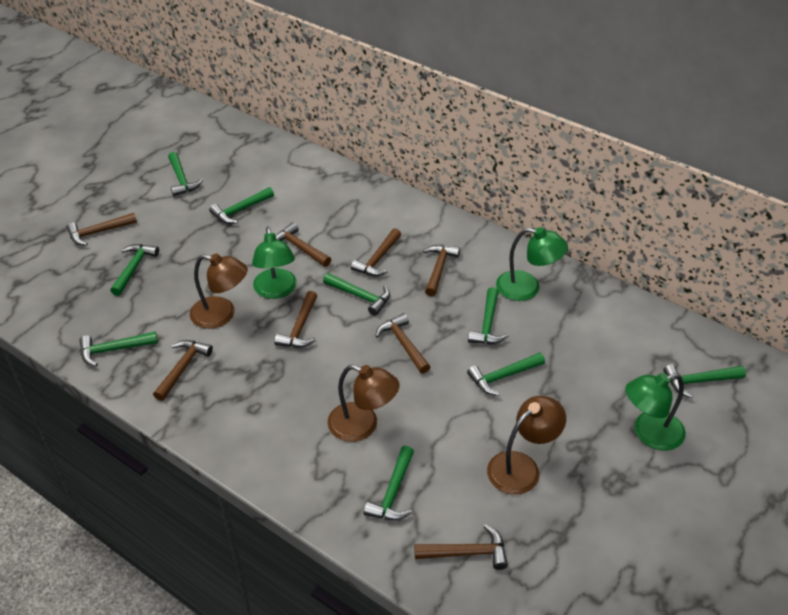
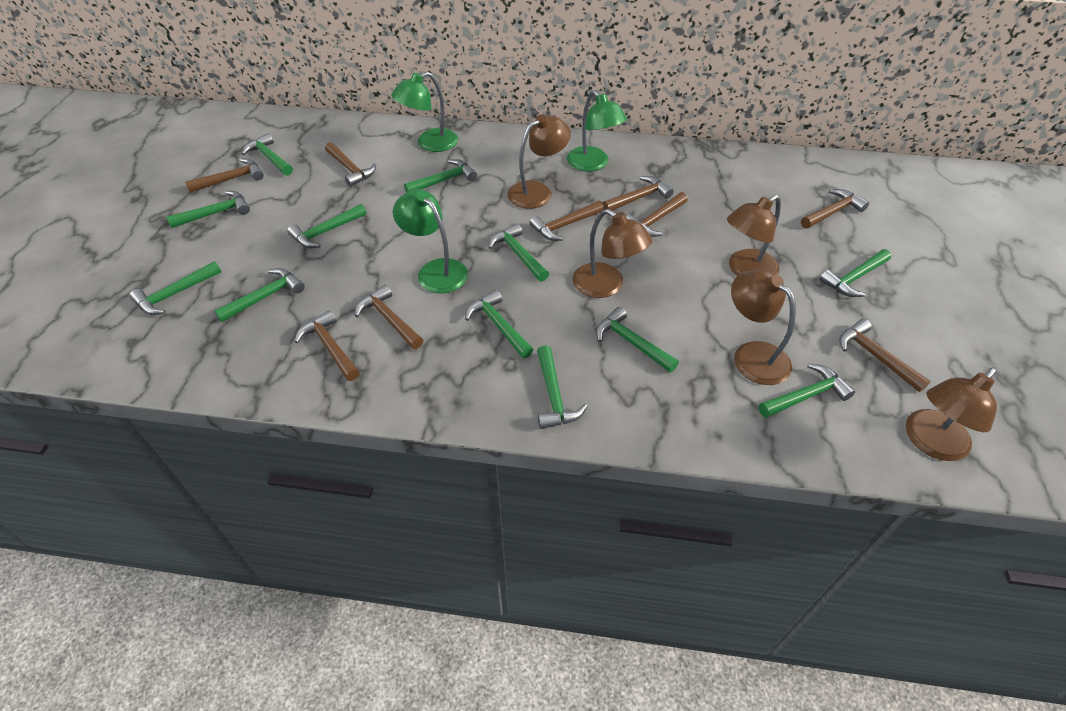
brown hammer: [66,213,137,246] [153,340,213,401] [274,291,317,348] [276,222,331,267] [351,228,401,276] [376,313,430,374] [414,524,508,570] [423,245,460,296] = 8 -> [185,158,264,193] [294,310,360,381] [325,142,376,187] [355,285,423,349] [530,201,604,241] [603,176,674,211] [626,192,688,237] [801,189,869,229] [839,319,931,392] = 9
brown lamp: [190,253,248,329] [328,365,400,442] [487,396,566,495] = 3 -> [507,114,571,209] [573,209,652,298] [727,195,781,276] [731,270,796,385] [906,367,997,461] = 5
green hammer: [79,331,158,366] [110,244,159,296] [168,152,203,196] [209,187,274,224] [323,273,390,316] [364,446,414,521] [467,352,545,396] [468,287,509,344] [663,364,746,398] = 9 -> [129,261,221,315] [167,191,250,228] [214,268,305,322] [242,133,293,176] [287,204,367,248] [404,159,477,192] [465,290,533,358] [488,223,549,282] [537,345,588,429] [596,307,679,372] [759,363,855,418] [819,249,891,297] = 12

